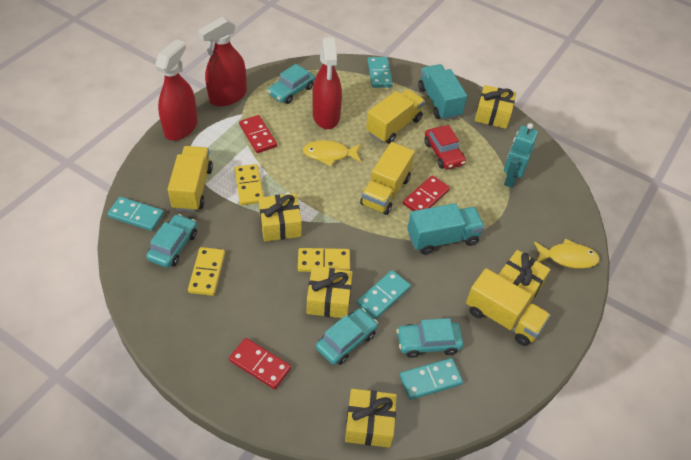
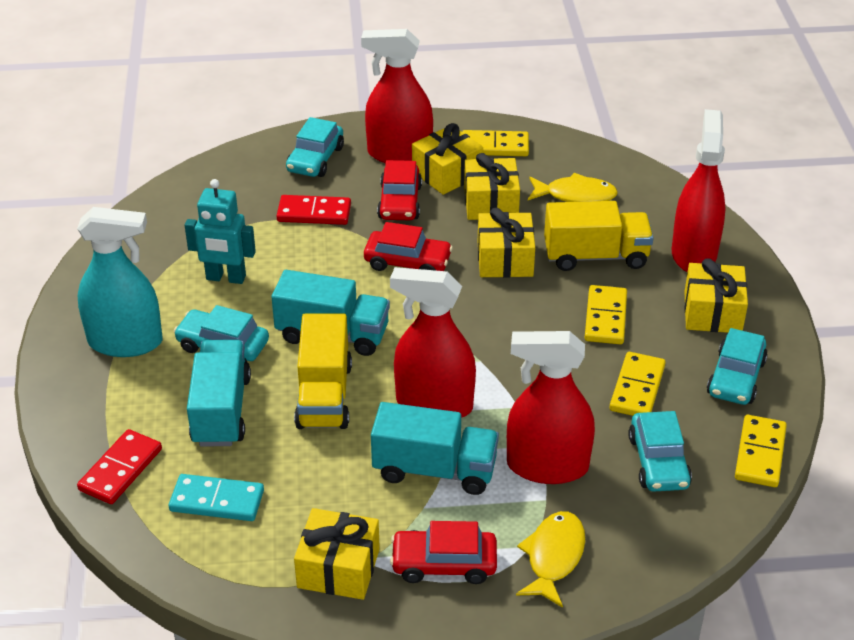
red car: [424,125,466,169] = 1 -> [364,222,453,271] [377,160,422,220] [390,521,497,584] = 3
red domino: [229,338,291,389] [239,115,277,153] [403,175,450,211] = 3 -> [77,429,162,504] [277,195,351,225] = 2
red spray bottle: [155,39,198,141] [198,17,247,107] [312,38,342,129] = 3 -> [361,29,433,163] [390,267,476,418] [507,331,595,484] [672,109,726,272] = 4
turquoise domino: [107,197,164,231] [357,270,411,319] [368,57,393,88] [400,358,463,400] = 4 -> [169,474,264,521] = 1
turquoise spray bottle: none = 0 -> [77,207,162,357] = 1
turquoise truck: [407,203,485,255] [418,64,467,120] = 2 -> [187,340,251,447] [272,270,390,356] [371,402,499,495] = 3
yellow domino: [188,247,225,296] [234,164,264,205] [298,248,350,272] = 3 -> [462,130,529,156] [585,285,627,344] [610,352,666,416] [735,415,787,487] = 4
yellow truck: [168,146,213,212] [360,142,415,215] [366,89,425,144] [466,268,550,346] = 4 -> [294,313,352,429] [544,201,654,271] = 2

